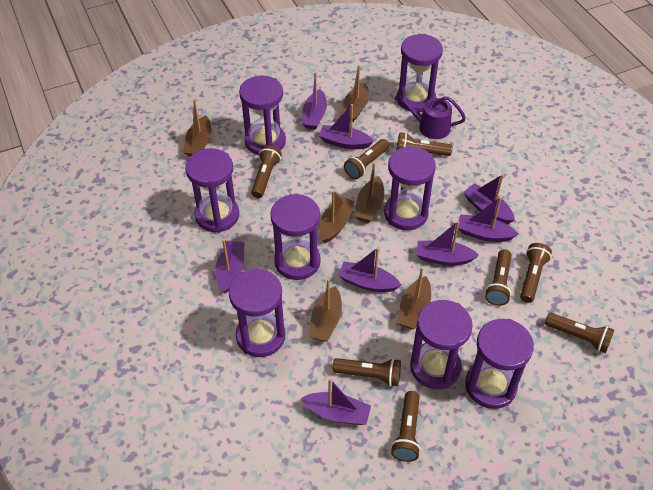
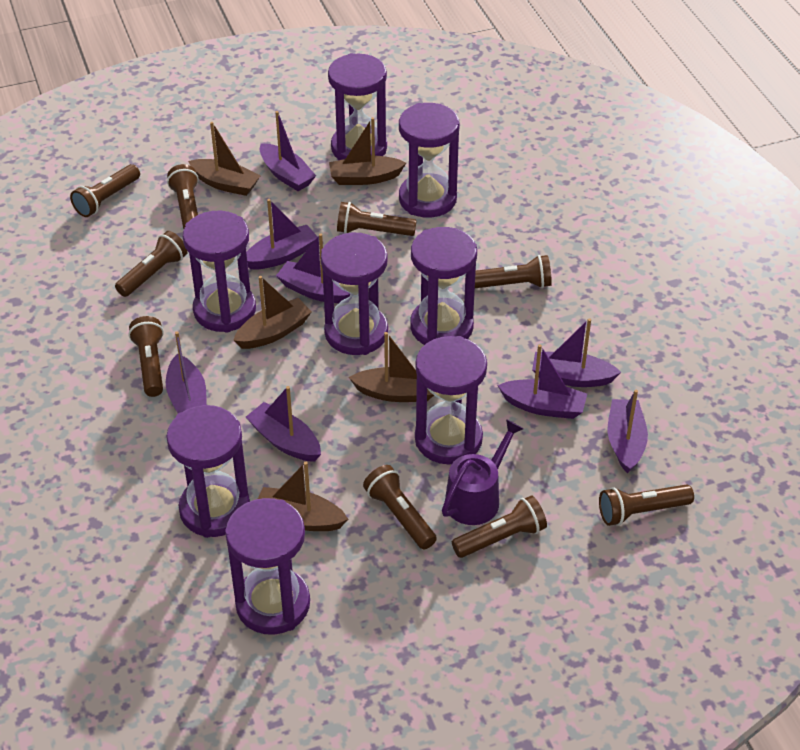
brown boat: [183,99,211,157] [309,279,342,342] [319,190,355,243] [340,65,369,122] [354,162,384,223] [397,267,431,329] = 6 -> [188,122,261,196] [233,276,312,349] [258,462,348,531] [329,117,406,185] [349,332,434,402] = 5
brown flashlight: [251,145,282,198] [333,358,401,386] [344,139,389,179] [391,391,421,462] [397,132,453,156] [485,249,512,306] [520,243,552,303] [545,313,614,353] = 8 -> [70,164,140,217] [115,231,188,297] [129,316,164,397] [167,164,199,229] [337,202,417,236] [363,465,437,549] [452,495,547,558] [475,255,552,288] [599,485,694,526] = 9

